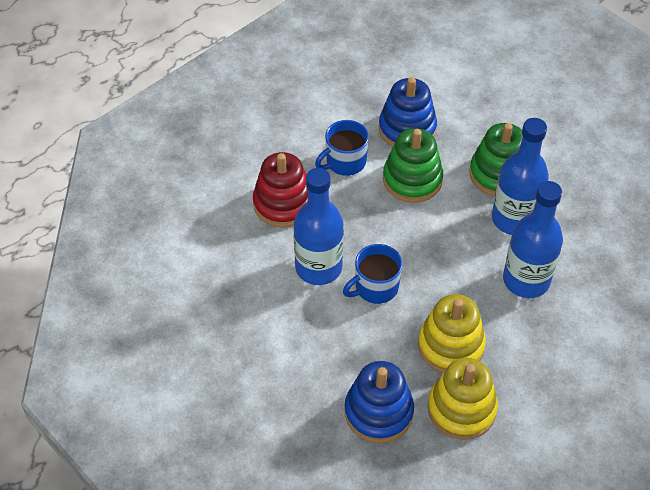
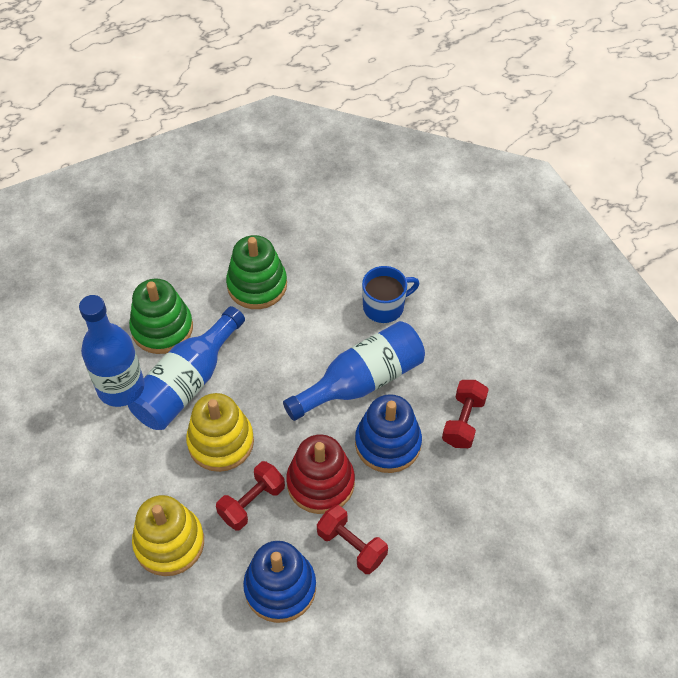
blue mug: [315,120,369,176] [343,244,403,304] = 2 -> [362,266,419,323] = 1
red dumbbell: none = 0 -> [216,461,285,530] [317,505,388,574] [442,380,489,448] = 3

